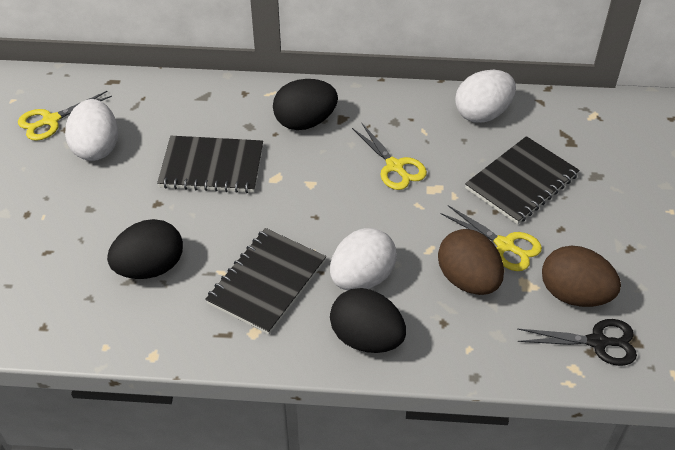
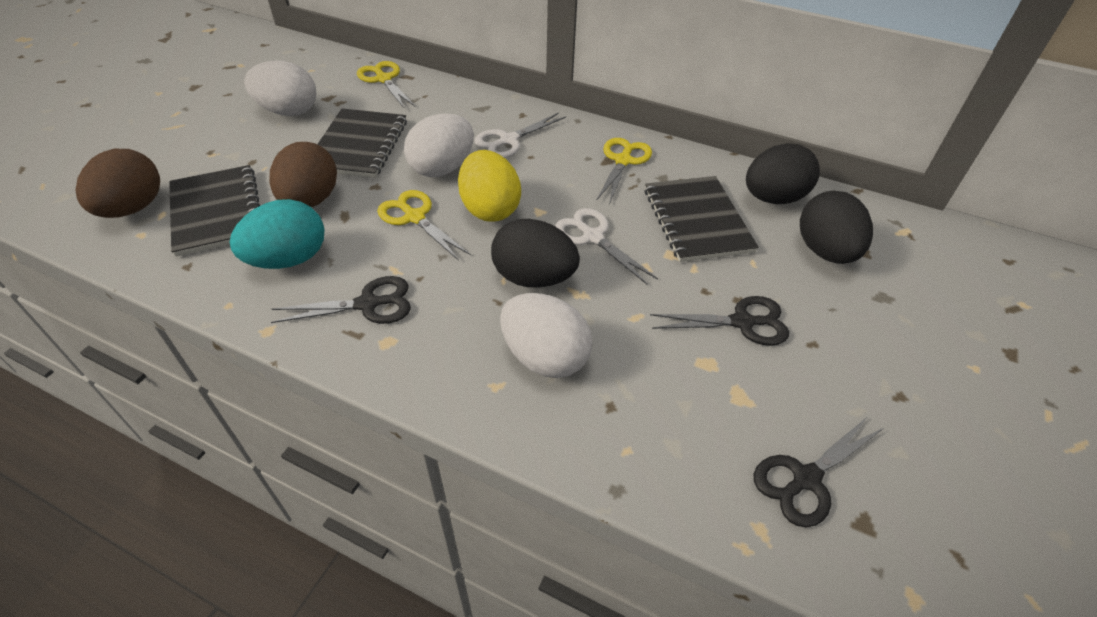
black scissors: [518,319,637,366] = 1 -> [271,276,411,324] [650,296,789,346] [754,416,884,527] = 3
turquoise egg: none = 0 -> [230,199,324,269] = 1
white scissors: none = 0 -> [474,113,566,158] [555,208,658,285] = 2
yellow egg: none = 0 -> [458,150,521,222] = 1

